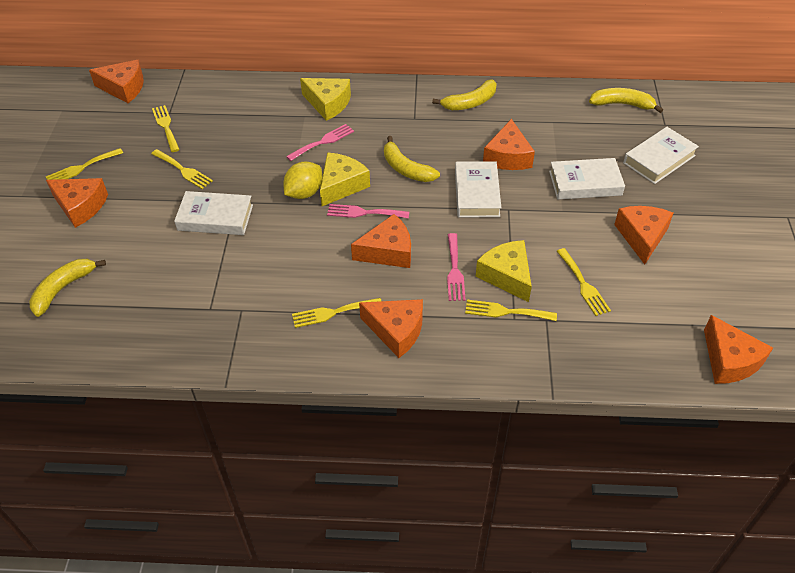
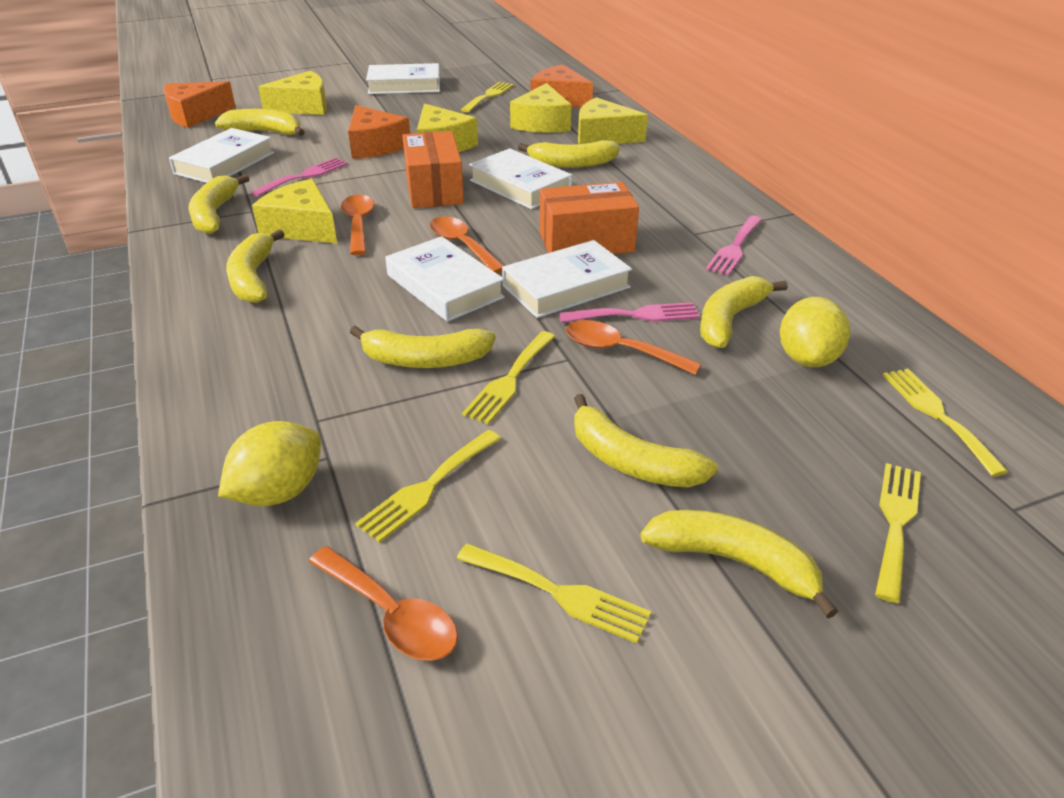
orange box: none = 0 -> [402,131,464,208] [540,182,639,254] = 2
orange cheese: [46,178,108,228] [89,60,144,103] [351,214,411,268] [359,299,423,358] [483,119,535,170] [614,206,673,265] [704,315,773,384] = 7 -> [163,81,236,128] [348,105,410,159] [531,64,593,108] = 3
orange spoon: none = 0 -> [308,546,458,661] [341,194,374,255] [430,216,504,273] [566,320,701,375] = 4
white book: [174,191,253,235] [455,162,501,217] [549,158,625,200] [623,127,699,184] = 4 -> [169,128,274,183] [366,63,440,94] [385,236,505,322] [469,148,572,209] [502,240,632,318] = 5
yellow banana: [29,259,106,317] [384,136,440,182] [432,79,497,110] [589,88,663,113] = 4 -> [189,174,249,234] [215,109,305,136] [226,229,285,303] [350,326,495,368] [518,140,620,168] [574,394,718,487] [640,510,838,619] [700,276,788,348] = 8
yellow cheese: [300,78,351,121] [320,152,370,206] [475,240,532,302] = 3 -> [252,179,337,243] [258,71,327,115] [417,104,478,152] [510,83,571,133] [578,97,648,144] = 5
yellow lemon: [283,161,322,199] = 1 -> [218,421,321,506] [780,297,850,367] = 2

